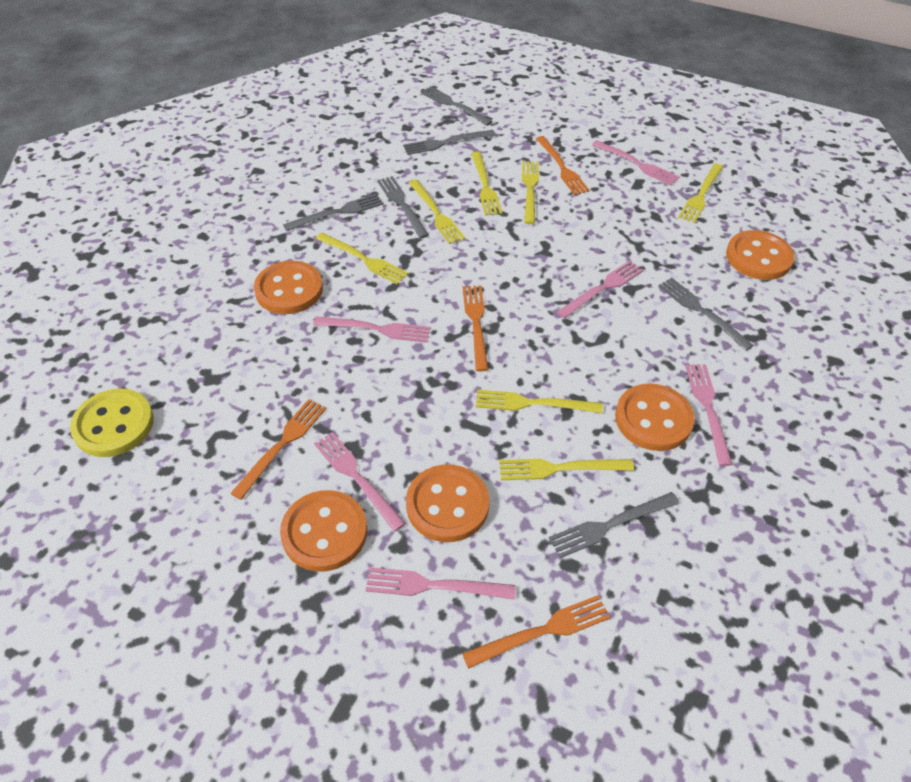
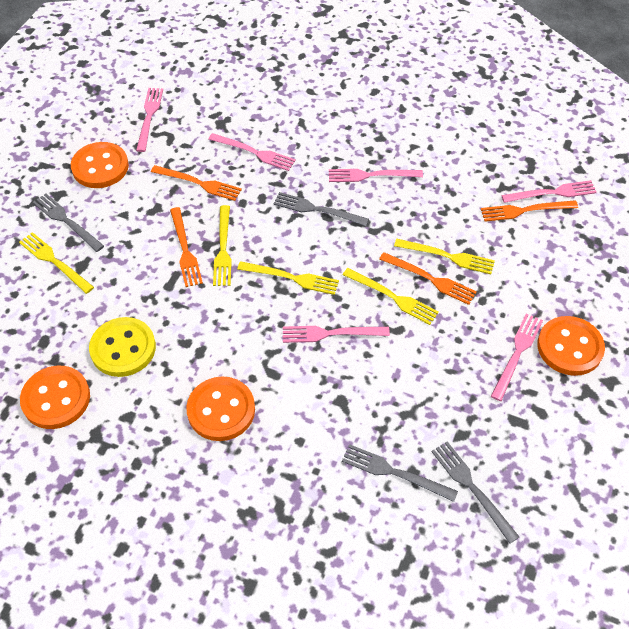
grey fork: [283,194,384,231] [377,176,429,238] [403,130,495,155] [420,86,493,126] [549,492,679,558] [658,278,754,351] = 6 -> [33,193,104,252] [273,192,369,226] [342,444,458,502] [431,441,519,544] = 4
orange button: [254,261,323,314] [280,490,367,572] [406,464,489,542] [615,384,695,451] [726,230,795,280] = 5 -> [20,366,90,429] [71,142,129,188] [186,376,255,441] [537,316,605,376] = 4
yellow fork: [316,233,409,284] [409,180,465,244] [471,152,502,216] [476,390,603,413] [499,459,634,480] [522,161,539,224] [678,164,723,223] = 7 -> [19,232,94,294] [213,205,232,286] [237,261,339,295] [343,268,439,325] [394,239,495,274] = 5

